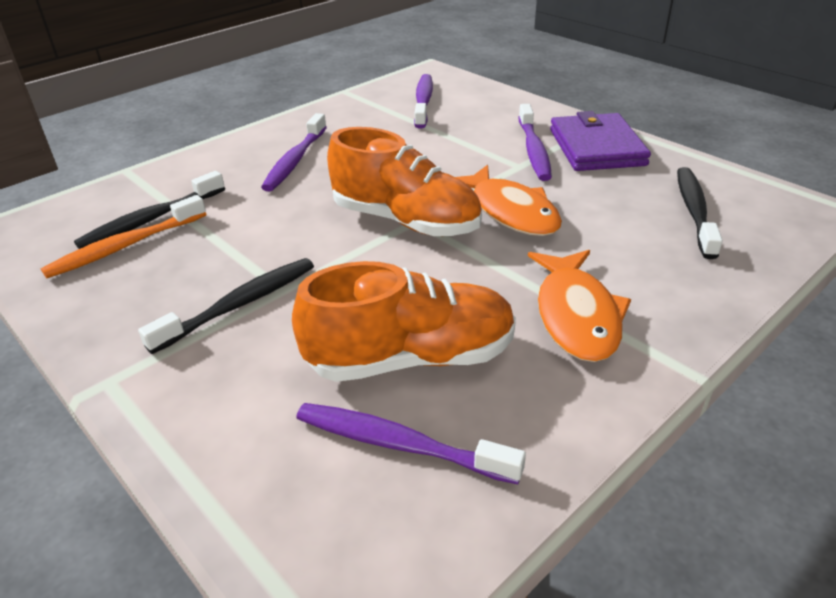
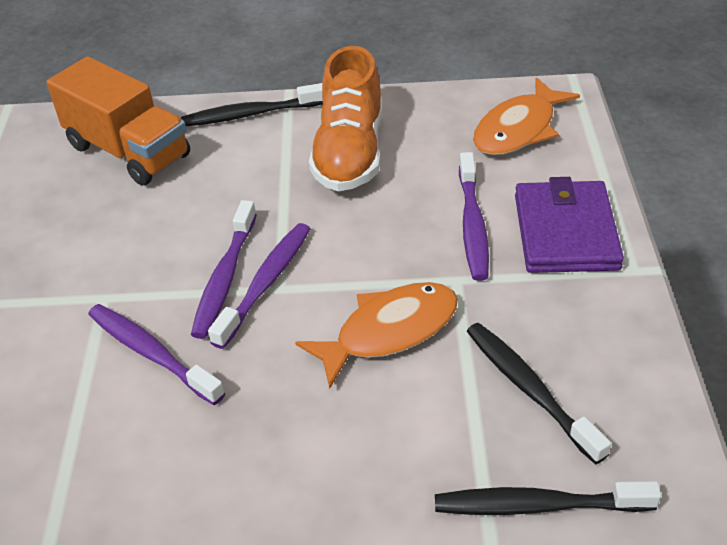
orange shoe: [292,261,516,382] [327,127,482,236] = 2 -> [309,46,382,191] = 1
orange toothbrush: [41,195,206,278] = 1 -> none = 0
orange truck: none = 0 -> [46,56,190,186] = 1

